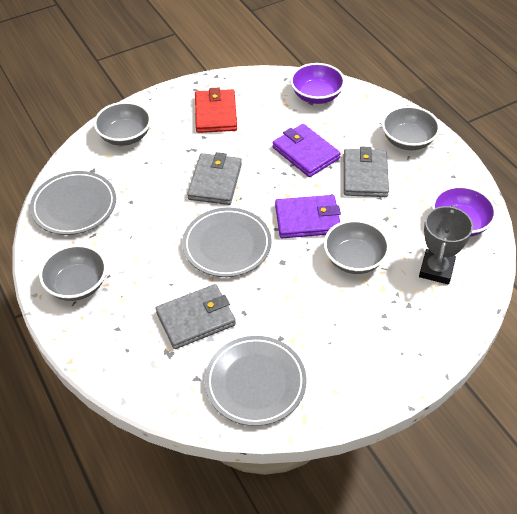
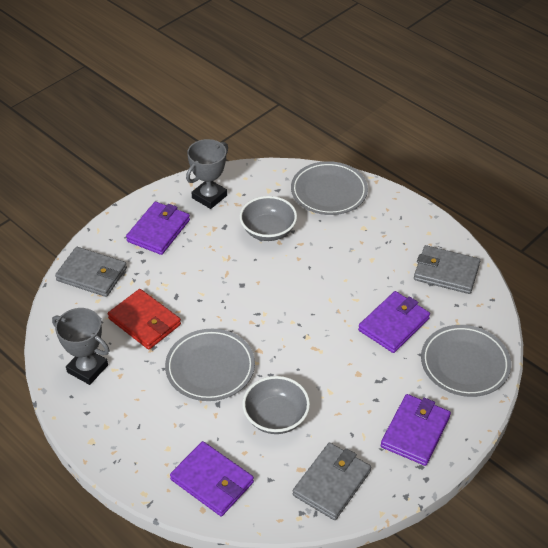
grey bowl: [39,244,107,301] [94,102,151,146] [324,220,390,274] [382,106,440,150] = 4 -> [240,196,297,241] [242,376,310,434] = 2
grey trophy: [419,205,473,285] = 1 -> [52,308,109,385] [186,139,228,209] = 2
purple bowl: [290,63,345,104] [432,186,496,237] = 2 -> none = 0
purple wallet: [273,124,341,177] [275,195,341,238] = 2 -> [126,202,190,255] [170,441,254,516] [358,291,430,353] [381,394,451,466] = 4

